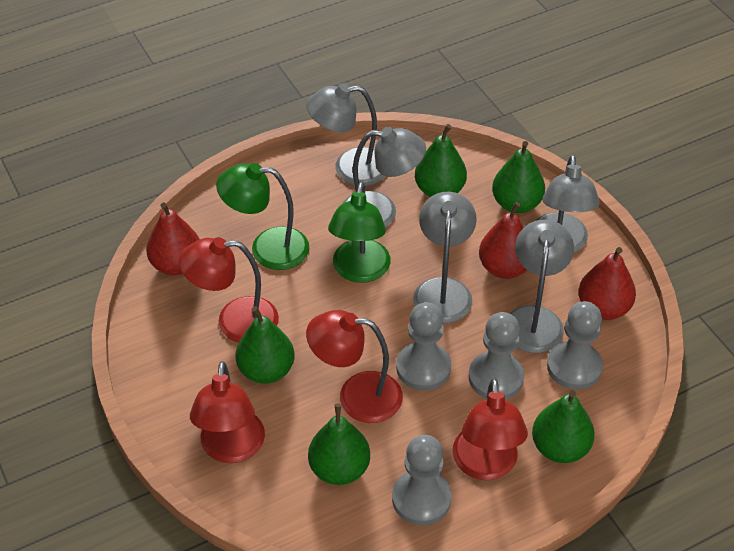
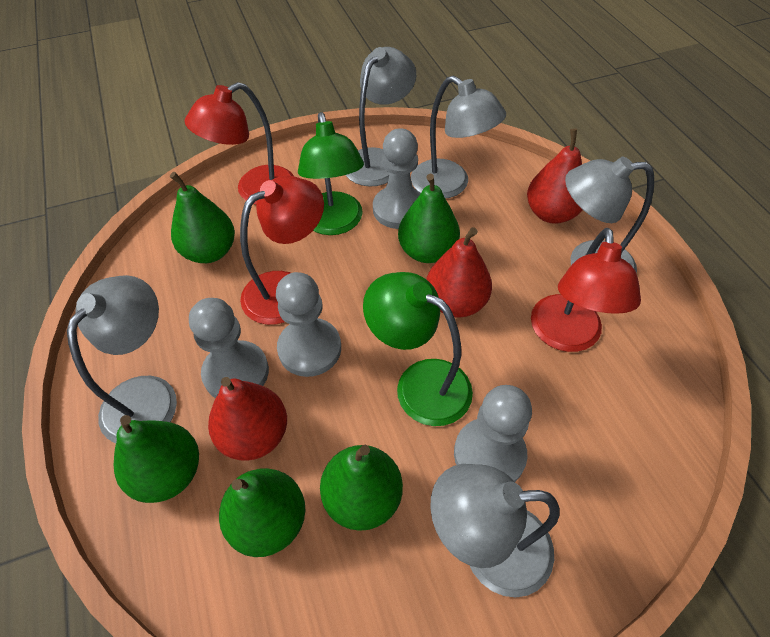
red lamp: [179,237,279,343] [190,361,265,463] [306,310,403,423] [452,378,528,480] = 4 -> [185,82,294,205] [240,176,324,325] [531,228,641,352] = 3

